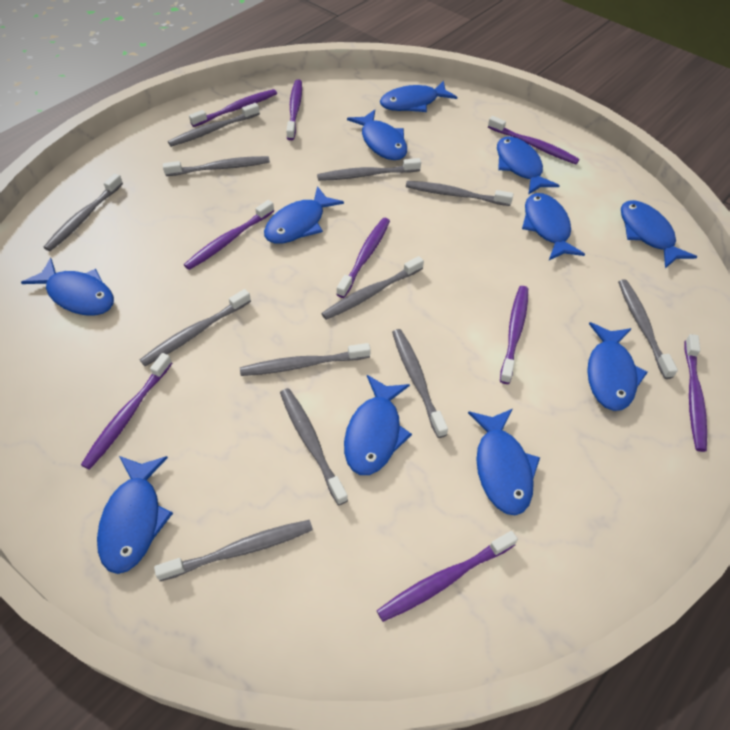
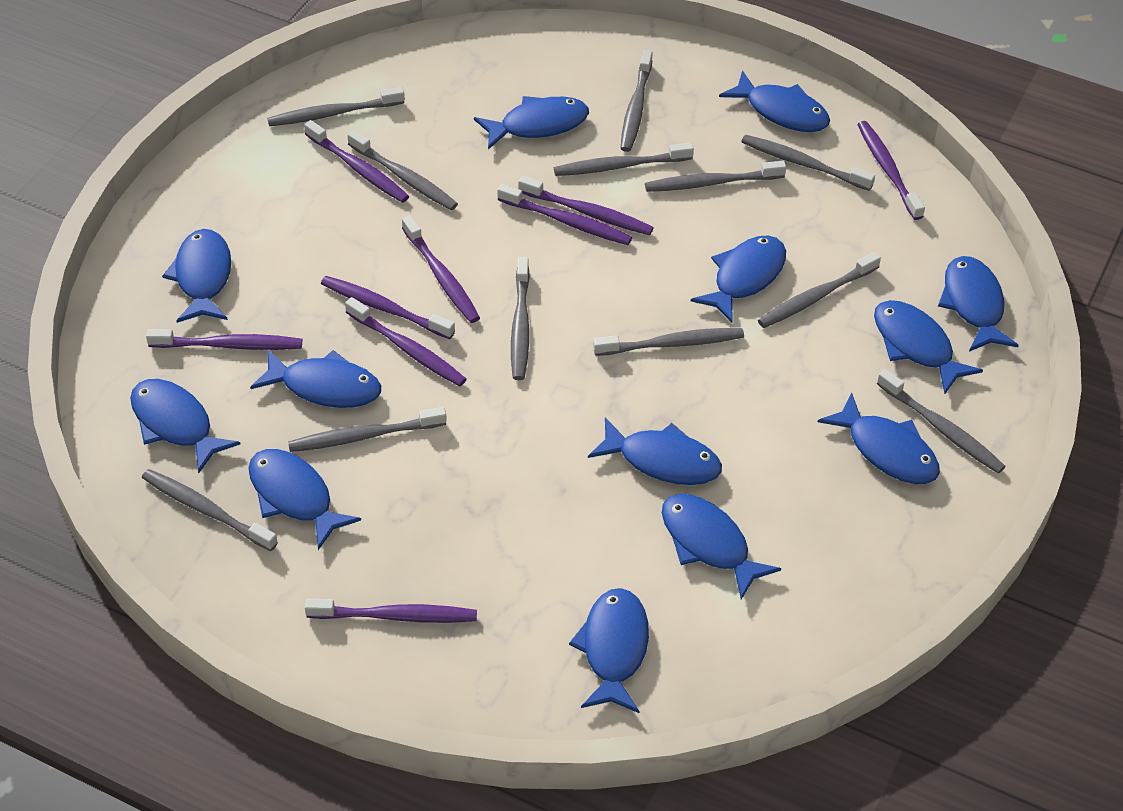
blue fish: [21,258,114,316] [97,456,173,574] [264,186,344,244] [344,375,412,475] [347,110,407,160] [380,80,457,112] [468,409,540,515] [497,136,560,195] [522,193,585,260] [587,322,648,411] [621,200,697,268] = 11 -> [130,379,240,473] [162,229,231,323] [248,449,361,550] [250,350,381,408] [474,96,589,150] [569,588,649,713] [588,418,722,485] [662,494,781,600] [691,235,786,323] [719,70,830,132] [818,393,940,484] [874,300,983,394] [938,256,1018,351] = 13

